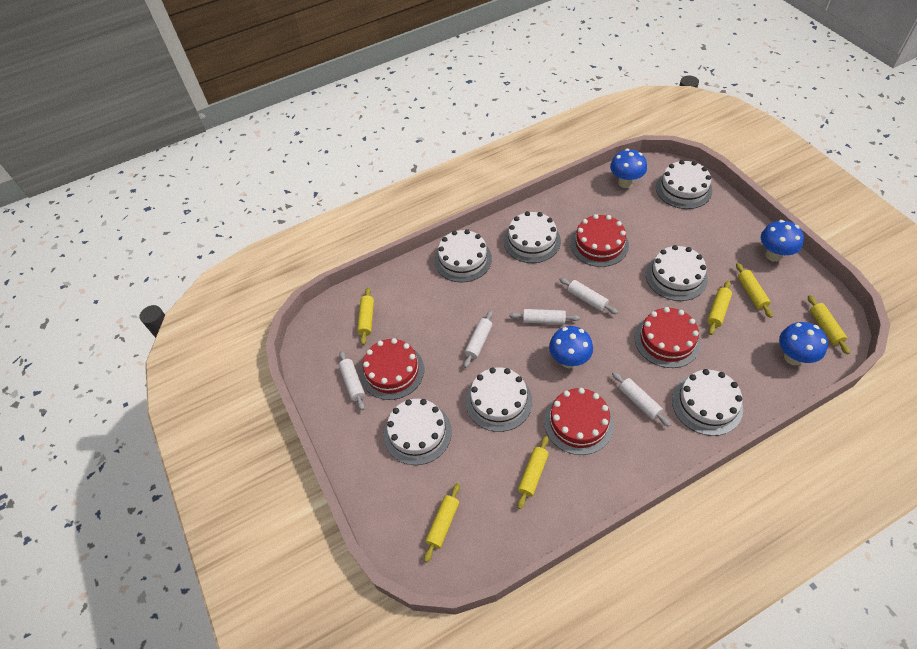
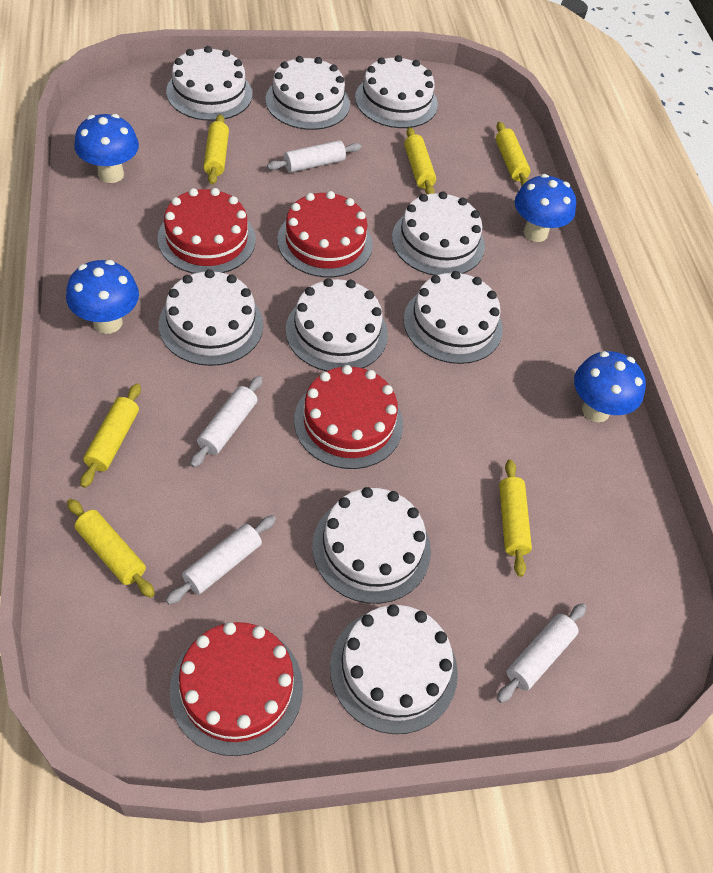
white cake: [384,399,452,465] [434,229,492,282] [466,367,532,432] [504,211,561,263] [646,245,708,301] [656,160,712,209] [672,369,743,436] = 7 -> [158,269,263,366] [166,46,252,121] [265,56,350,130] [286,278,388,371] [312,487,431,604] [330,604,458,734] [355,55,438,128] [392,191,485,275] [404,271,503,364] = 9
white rolling pin: [339,351,365,410] [464,310,493,368] [509,309,580,325] [559,278,618,314] [612,372,671,427] = 5 -> [166,515,276,604] [190,376,263,468] [267,140,361,173] [497,603,586,703] = 4

